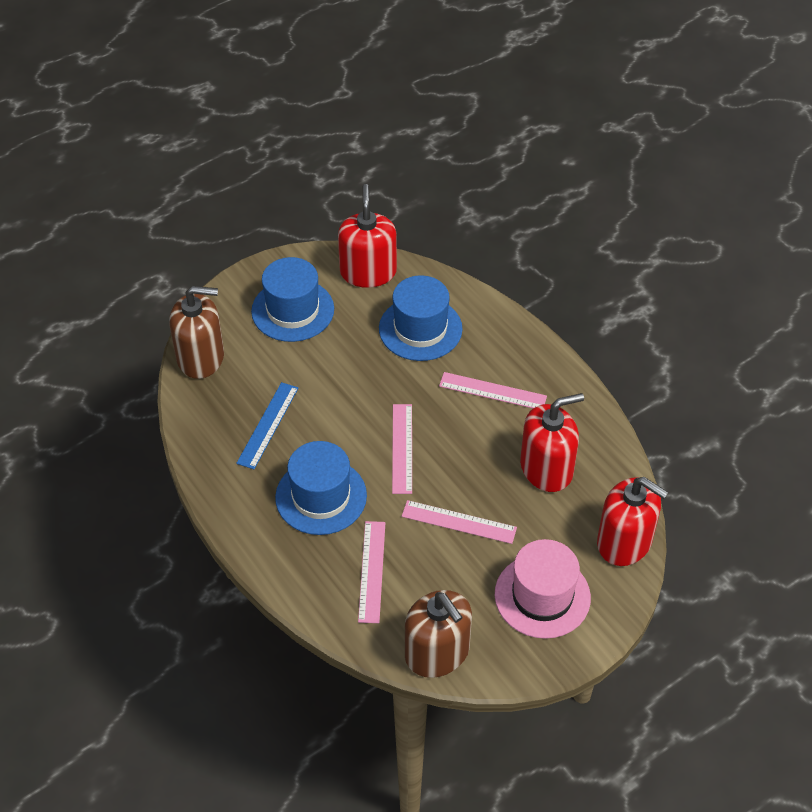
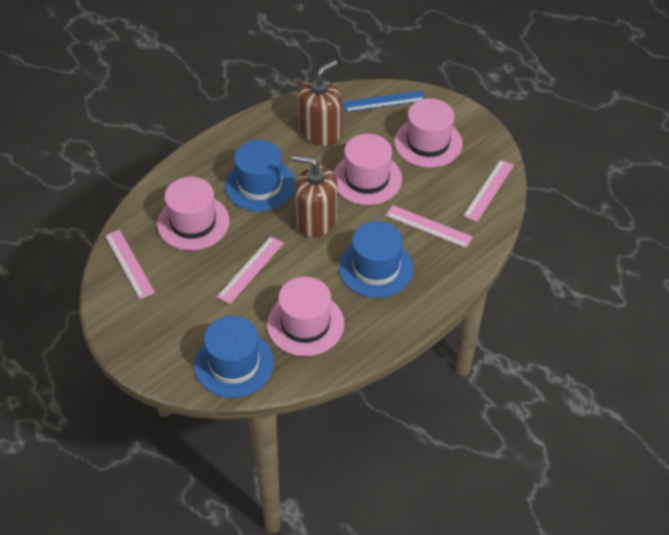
pink hat: [495,539,591,639] = 1 -> [157,177,229,251] [267,277,344,356] [333,134,402,205] [394,98,462,168] = 4
red soap dispenser: [338,184,397,288] [520,393,584,492] [597,477,668,566] = 3 -> none = 0

